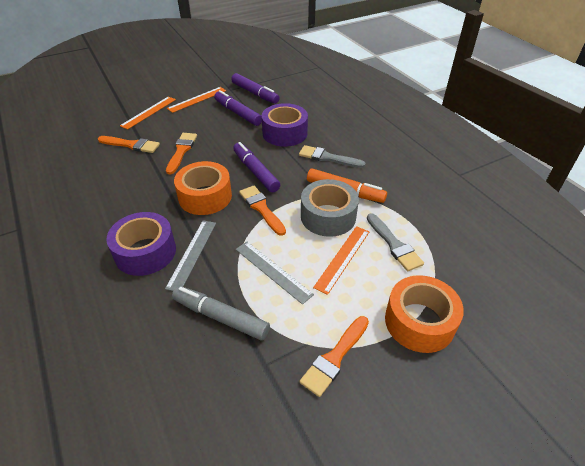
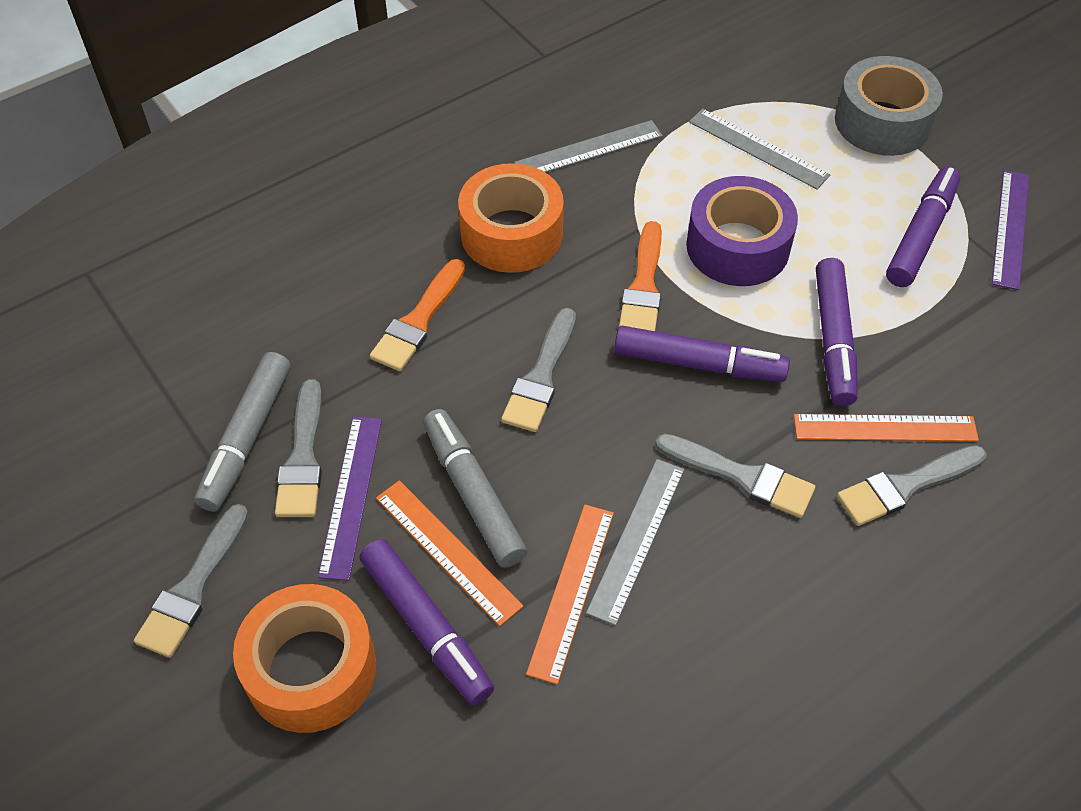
grey brush: [299,145,366,168] [367,213,424,271] = 2 -> [134,504,249,658] [275,379,322,517] [501,308,576,432] [655,433,815,518] [837,445,987,526] = 5
grey marker: [172,286,270,340] = 1 -> [194,352,291,512] [423,409,527,568] = 2
grey ruler: [165,220,216,291] [236,242,314,304] = 2 -> [514,120,663,173] [586,459,685,626] [689,109,830,189] = 3
orange brush: [98,136,160,153] [166,133,197,175] [239,186,286,236] [300,316,369,397] = 4 -> [370,259,465,371] [619,221,662,331] = 2
orange marker: [307,168,387,203] = 1 -> none = 0
purple marker: [214,90,262,126] [231,73,280,104] [233,142,280,192] = 3 -> [360,539,494,705] [614,326,790,382] [816,258,858,406] [886,166,961,287] = 4
purple ruler: none = 0 -> [318,416,382,581] [992,170,1029,290] = 2
purple tape: [106,212,176,276] [262,103,308,147] = 2 -> [686,176,798,286] = 1

